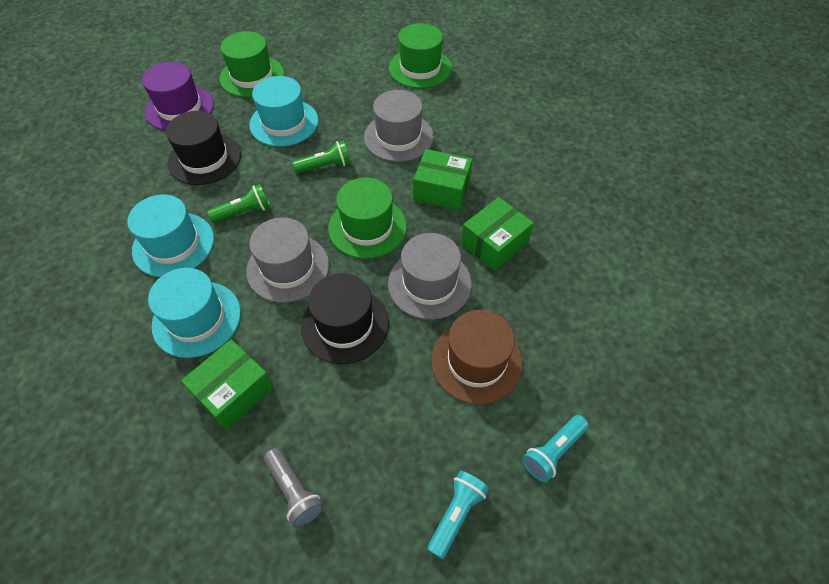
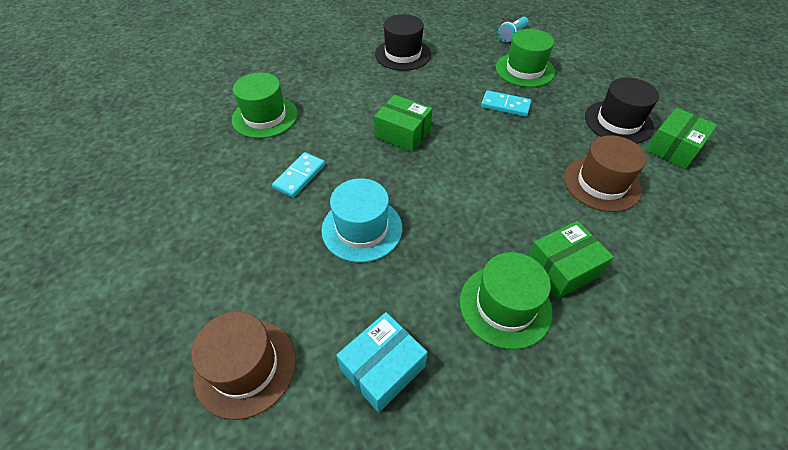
brown hat: [431,310,523,405] = 1 -> [191,312,296,420] [564,135,646,212] = 2
green flashlight: [207,184,271,223] [292,141,351,174] = 2 -> none = 0
grey flashlight: [264,448,324,528] = 1 -> none = 0
grey hat: [246,217,329,303] [364,90,434,162] [388,233,472,320] = 3 -> none = 0
purple hat: [142,62,214,131] = 1 -> none = 0
turquoise box: none = 0 -> [336,312,427,413] = 1
turquoise domino: none = 0 -> [272,152,325,198] [481,90,531,117] = 2
turquoise flashlight: [427,471,489,559] [522,415,589,483] = 2 -> [497,17,528,42] = 1
turquoise hat: [127,195,214,277] [148,268,241,358] [249,76,318,147] = 3 -> [321,178,402,262] = 1

